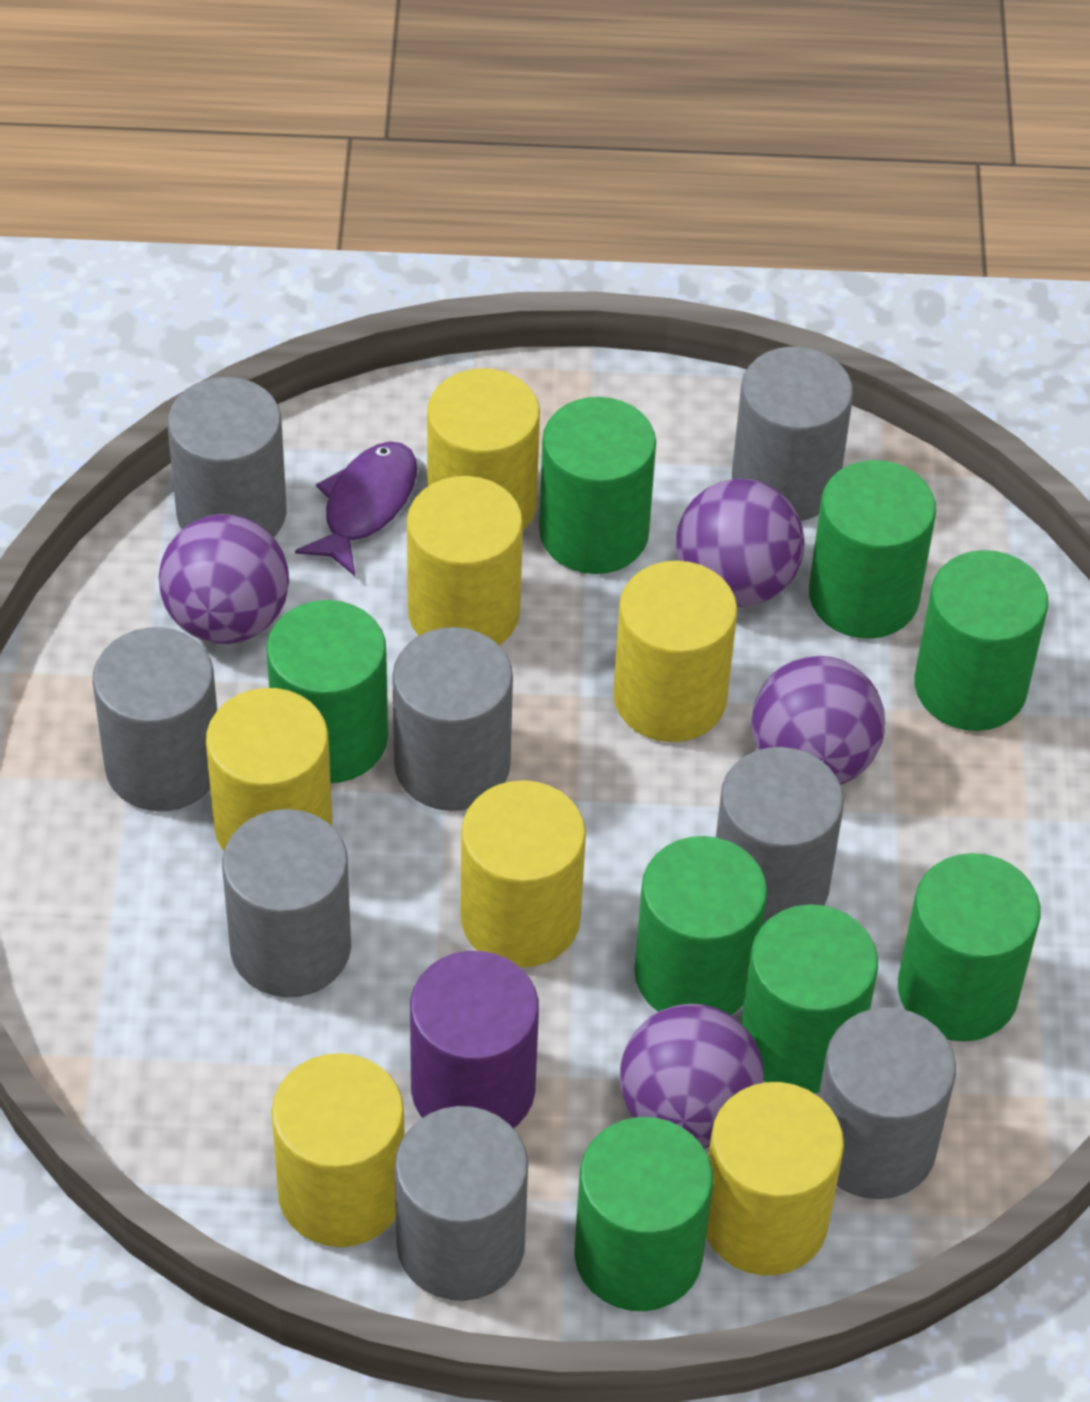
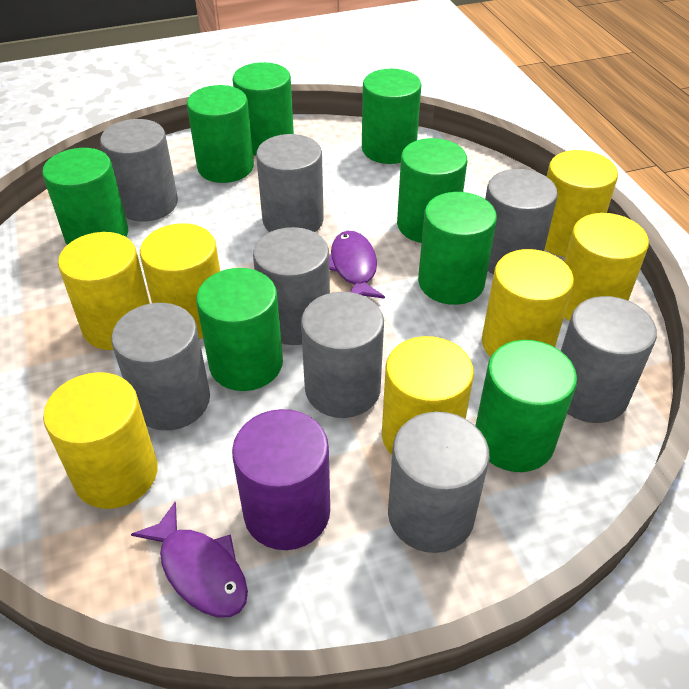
purple ball: [159,514,289,644] [620,1004,764,1148] [676,479,804,607] [751,656,885,785] = 4 -> none = 0
purple fish: [295,442,417,576] = 1 -> [131,502,248,617] [329,231,385,299] = 2

